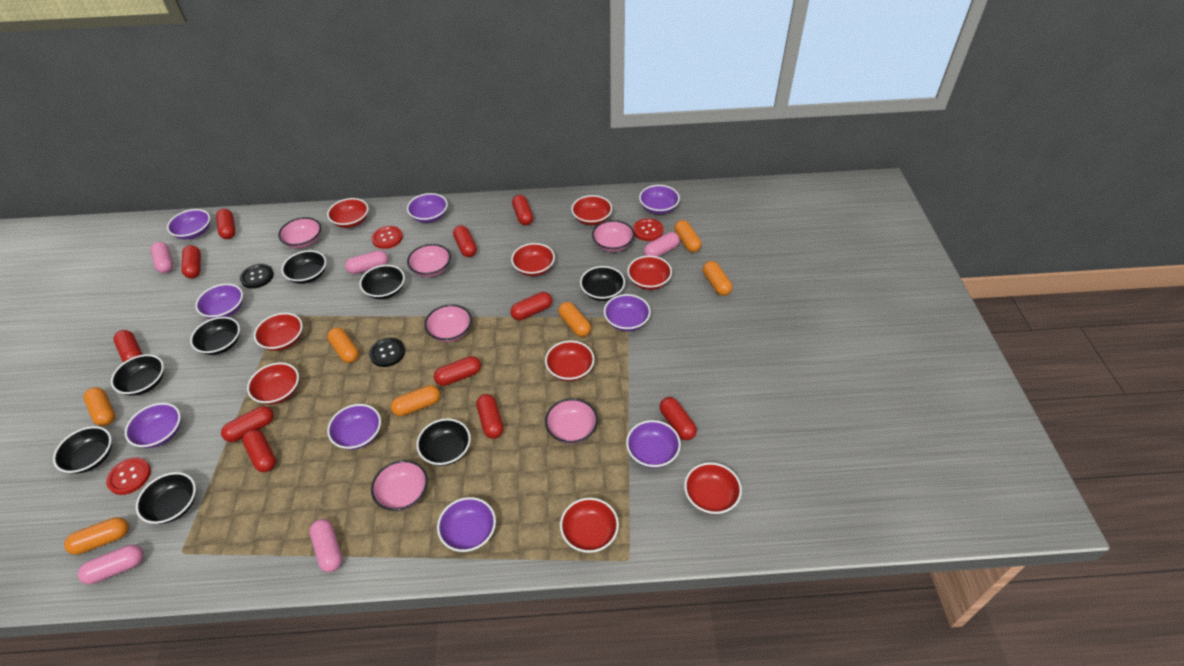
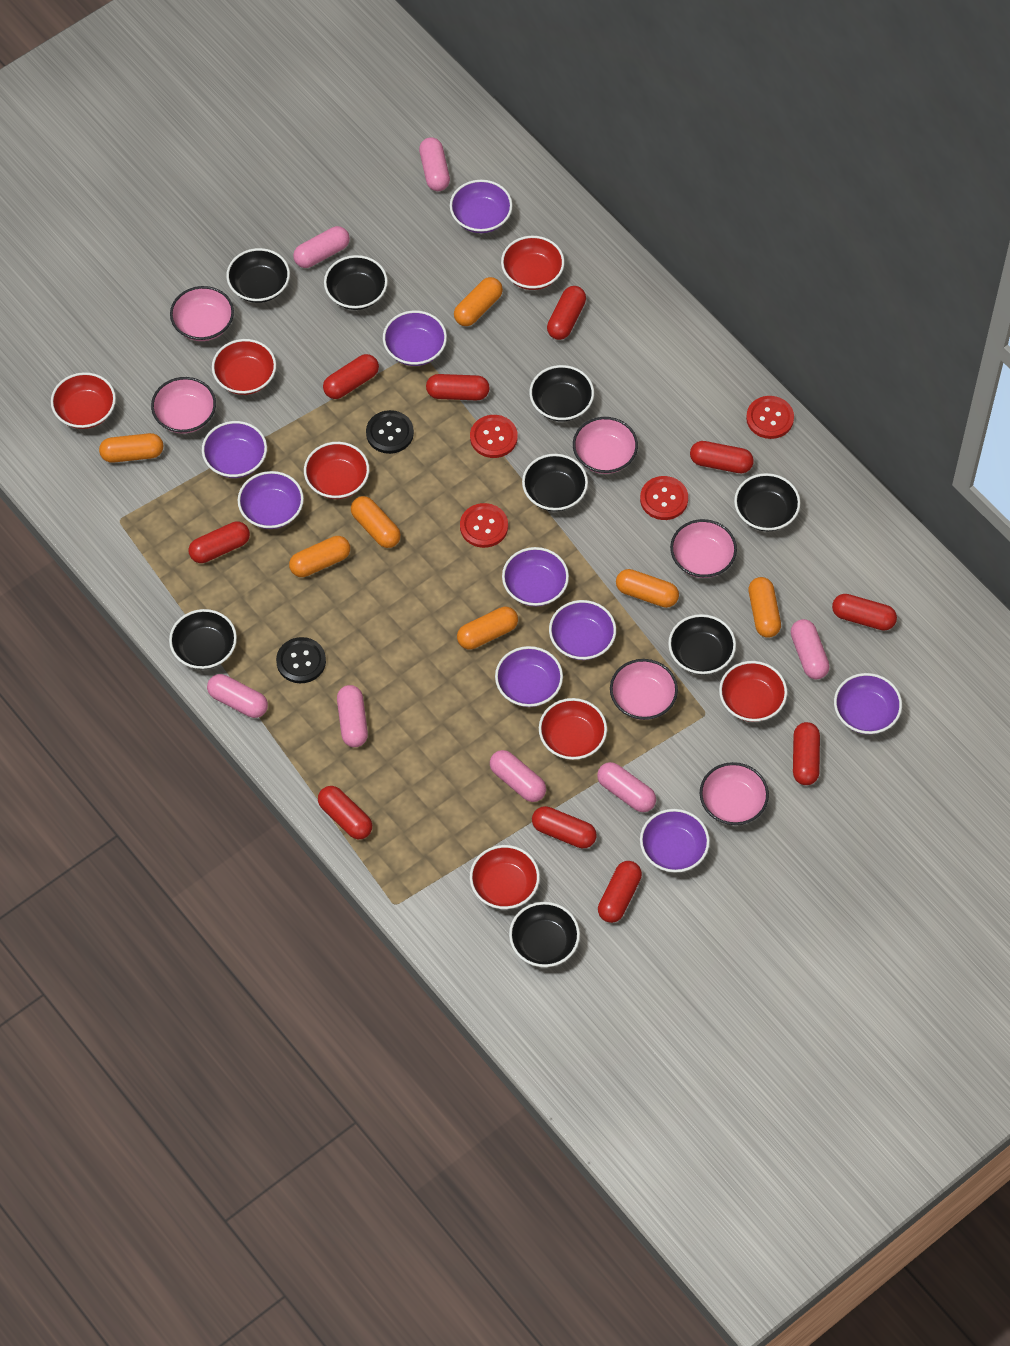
pink capsule: [78,545,144,584] [151,242,173,273] [309,519,342,572] [345,250,388,274] [644,232,680,257] = 5 -> [207,674,268,718] [293,226,350,268] [337,685,368,747] [419,137,450,191] [490,750,546,802] [597,762,656,812] [791,619,830,679] = 7
red bowl: [247,362,299,405] [254,313,303,351] [327,198,369,228] [511,243,555,276] [545,341,594,381] [560,498,619,553] [571,195,612,225] [627,256,672,290] [684,462,742,514] = 9 -> [51,372,116,429] [212,339,276,395] [304,442,369,499] [470,845,540,909] [501,236,565,290] [539,698,607,760] [719,661,787,722] = 7
red button: [106,458,151,495] [371,226,403,249] [633,218,663,241] = 3 -> [460,503,508,548] [470,415,518,458] [640,476,688,520] [746,396,794,439] = 4
red capsule: [113,330,143,362] [181,245,201,278] [216,209,235,239] [221,406,274,442] [242,429,276,472] [434,356,481,386] [453,225,477,257] [476,394,504,439] [510,292,552,320] [512,195,533,225] [660,397,697,440] = 11 -> [189,521,250,563] [318,786,372,839] [323,354,379,399] [426,374,490,400] [532,806,597,848] [547,286,586,340] [598,861,642,923] [690,441,754,473] [793,722,820,785] [832,594,897,631] = 10

